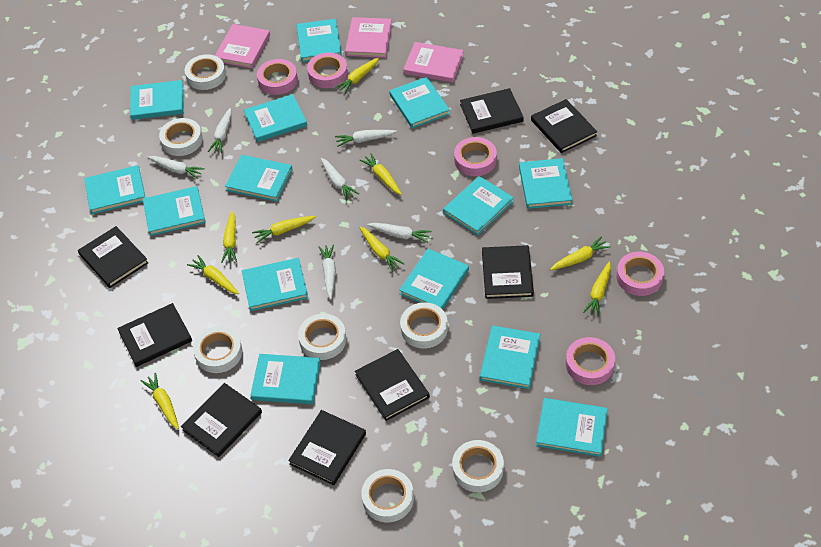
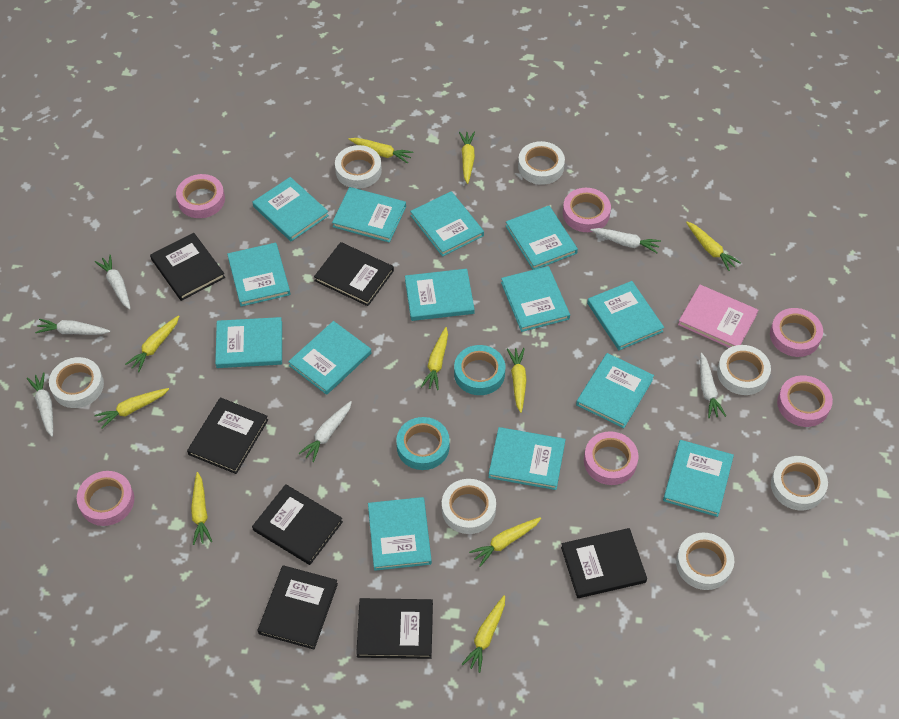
black book: [78,226,148,288] [117,303,192,367] [181,383,262,457] [288,410,366,485] [355,349,430,421] [460,88,524,134] [482,245,534,299] [531,99,597,153] = 8 -> [150,233,225,301] [187,397,268,474] [252,484,343,565] [258,565,338,649] [314,242,394,306] [356,598,433,659] [561,528,647,598] = 7
pink book: [215,24,270,68] [345,17,392,58] [403,42,464,82] = 3 -> [678,285,758,348] = 1
pink tape: [257,59,298,95] [307,53,348,88] [454,137,497,176] [566,337,615,385] [616,252,664,296] = 5 -> [77,471,134,526] [176,174,225,218] [563,188,611,232] [584,431,638,485] [770,308,823,357] [777,375,833,427] = 6
turquoise tape: none = 0 -> [396,417,450,470] [454,345,505,395] = 2
yellow carrot: [141,373,179,429] [187,255,239,294] [221,211,237,263] [252,216,316,243] [335,57,379,94] [359,227,404,272] [360,153,402,195] [550,236,611,270] [583,262,611,317] = 9 -> [94,388,169,429] [125,315,179,372] [191,472,212,545] [349,138,414,164] [421,327,448,390] [459,132,475,184] [461,595,505,673] [469,517,541,567] [507,348,527,413] [686,222,741,271] = 10

